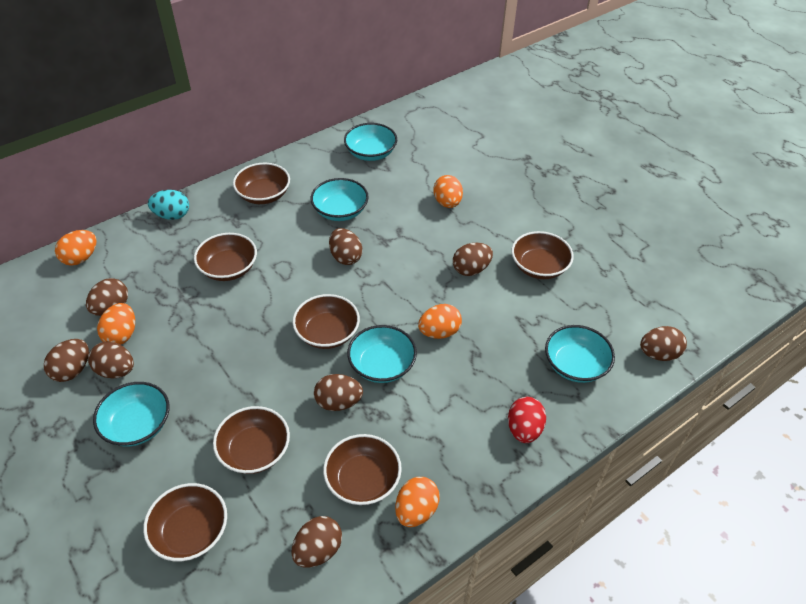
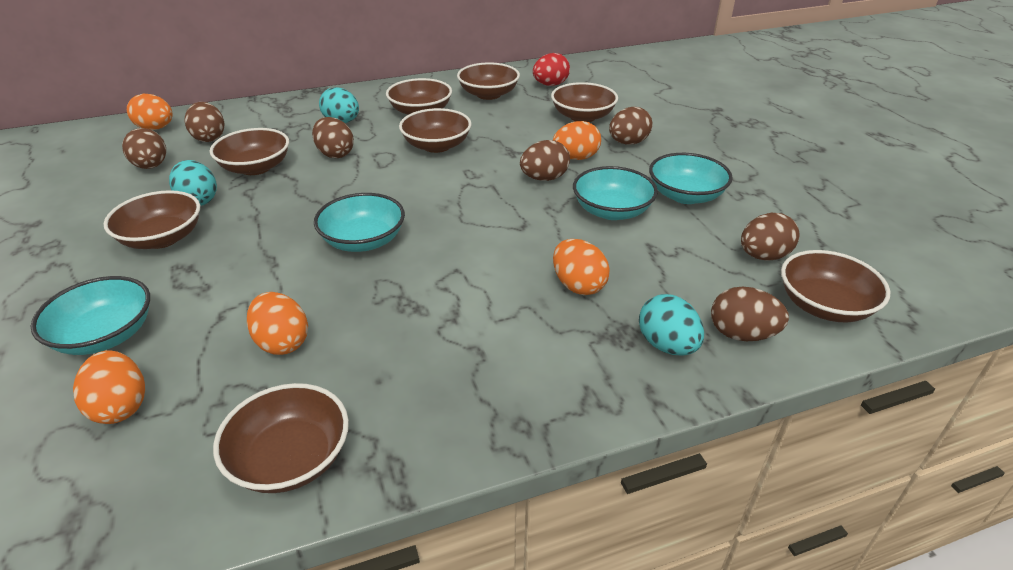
brown bowl: [143,483,227,562] [194,233,257,281] [213,406,290,474] [233,163,290,204] [293,294,360,349] [323,434,402,505] [511,231,574,279] = 7 -> [104,190,200,249] [210,128,289,175] [213,383,349,493] [386,78,452,115] [399,108,471,153] [457,63,520,100] [551,82,618,122] [781,250,890,323] = 8
brown egg: [44,339,89,382] [86,278,128,316] [88,341,134,379] [291,516,342,568] [314,374,363,411] [329,228,362,265] [453,243,493,276] [640,326,687,361] = 8 -> [122,128,166,169] [185,102,225,142] [312,117,354,158] [520,140,570,181] [609,107,652,145] [711,287,789,341] [741,213,800,261] = 7
turquoise bowl: [93,382,169,446] [311,178,369,221] [344,123,397,161] [347,325,417,383] [545,325,615,383] = 5 -> [31,276,150,355] [314,193,405,252] [573,166,658,220] [649,153,733,204] = 4
turquoise egg: [148,190,189,220] = 1 -> [169,160,217,206] [319,87,359,123] [639,294,704,356] = 3

